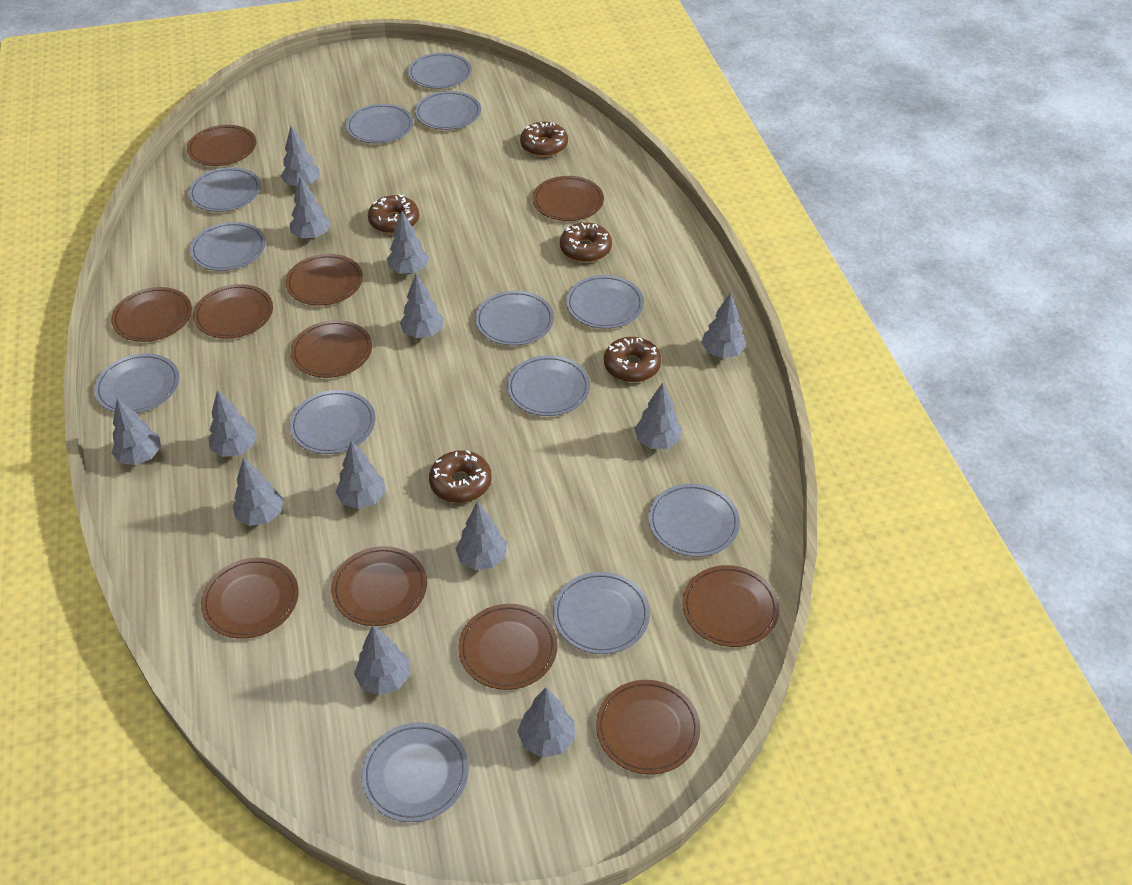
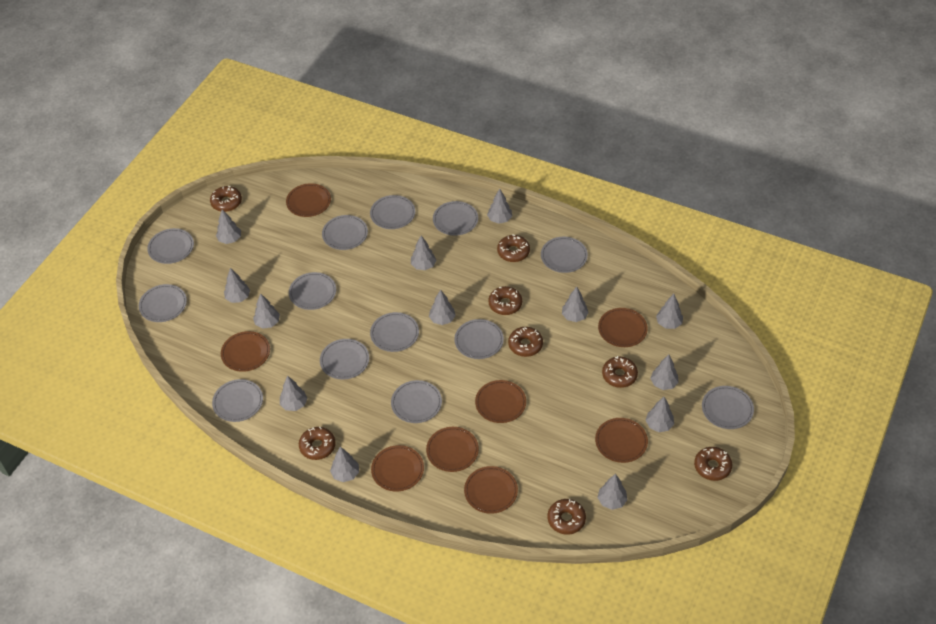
brown donut: [368,194,419,234] [429,450,492,503] [520,122,568,157] [560,222,612,262] [604,337,661,382] = 5 -> [210,186,242,212] [299,427,336,460] [488,286,522,315] [497,235,530,262] [508,327,543,357] [548,499,586,535] [602,356,638,388] [694,447,732,481] = 8
brown plate: [111,287,192,342] [187,125,256,166] [193,284,273,339] [201,558,299,639] [286,254,363,306] [291,320,372,378] [331,546,427,626] [458,604,558,690] [532,176,604,221] [596,680,700,774] [682,565,780,647] = 11 -> [221,331,270,372] [286,183,331,217] [371,445,424,492] [426,427,479,472] [464,466,518,514] [475,380,526,423] [595,418,648,463] [598,308,648,347] = 8

